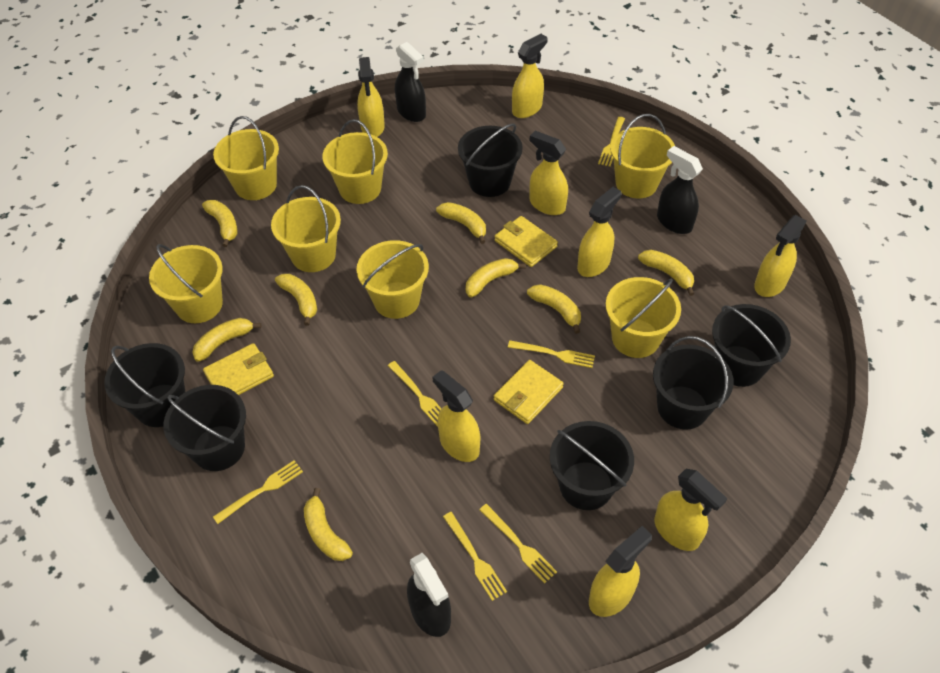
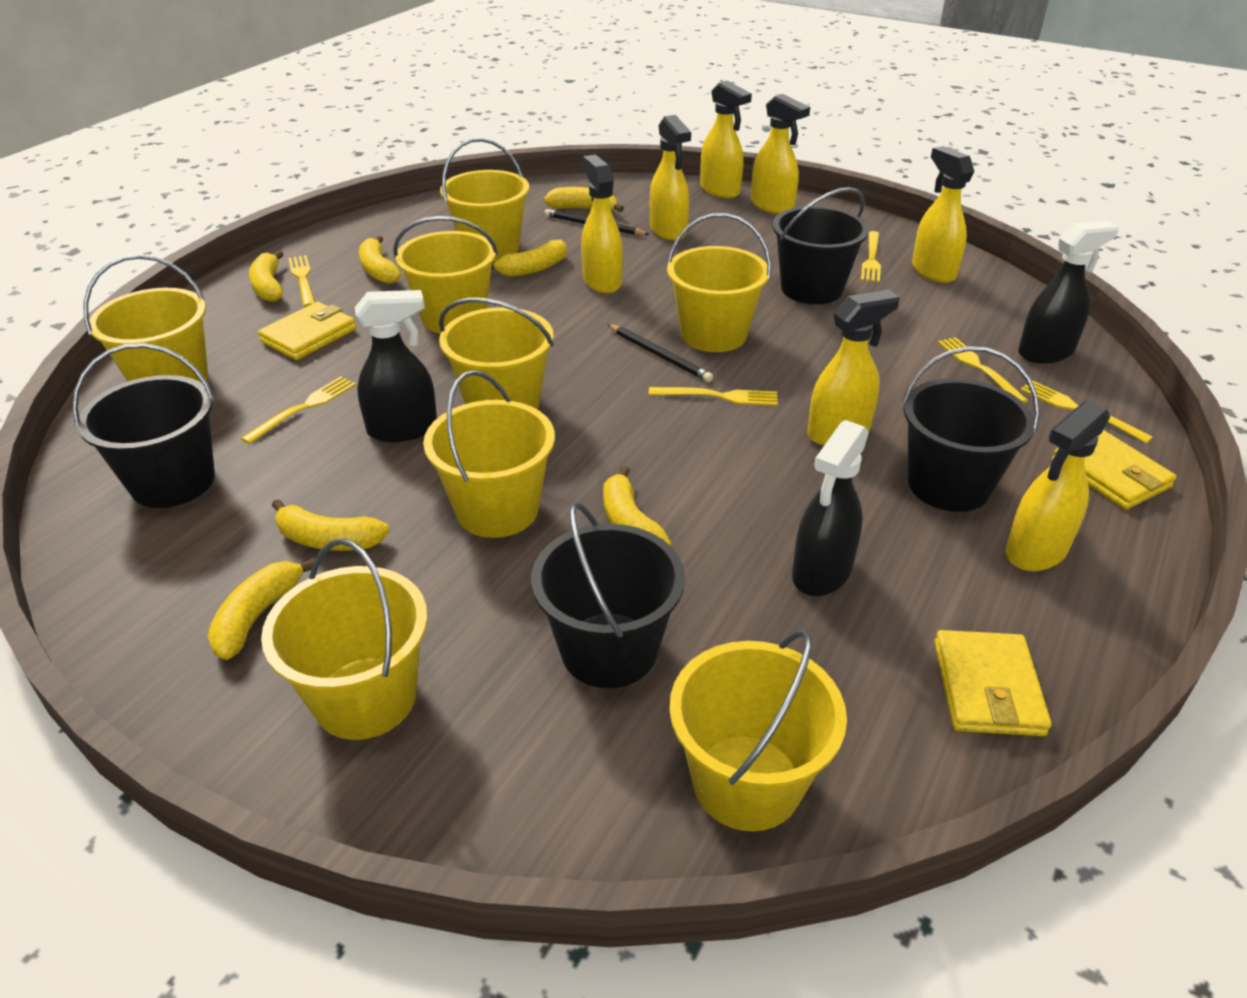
black bucket: [104,343,185,427] [163,385,246,471] [458,123,523,197] [550,421,634,510] [653,336,734,430] [712,304,791,387] = 6 -> [72,343,215,508] [531,502,685,688] [772,187,869,304] [902,346,1040,512] = 4
black pencil: none = 0 -> [544,209,650,235] [607,324,713,382] = 2
yellow banana: [192,318,261,362] [202,200,237,247] [275,274,317,326] [304,488,353,561] [436,202,486,244] [466,258,526,297] [527,284,581,334] [638,250,694,296] = 8 -> [207,558,315,660] [249,250,284,302] [272,499,389,551] [359,236,401,284] [491,239,567,277] [544,187,624,212] [603,466,672,546] = 7
yellow bucket: [149,244,223,323] [213,116,279,200] [271,185,341,272] [322,119,388,204] [356,240,429,319] [606,277,681,358] [610,114,675,198] = 7 -> [83,255,208,383] [261,538,428,740] [393,216,498,334] [423,370,555,538] [439,298,554,410] [440,138,530,261] [667,213,771,352] [669,630,847,831] = 8
yellow spray bottle: [357,57,385,137] [432,370,480,462] [512,34,547,118] [530,131,568,215] [577,187,622,277] [589,526,652,617] [654,469,728,551] [754,215,807,297] = 8 -> [581,155,623,294] [650,115,691,241] [700,80,752,198] [751,94,810,214] [807,290,900,446] [912,146,975,283] [1005,400,1110,571] = 7

